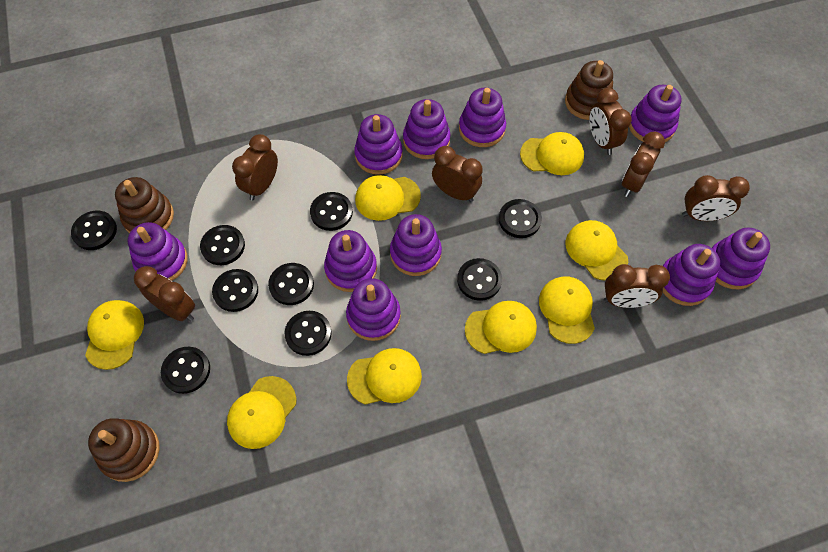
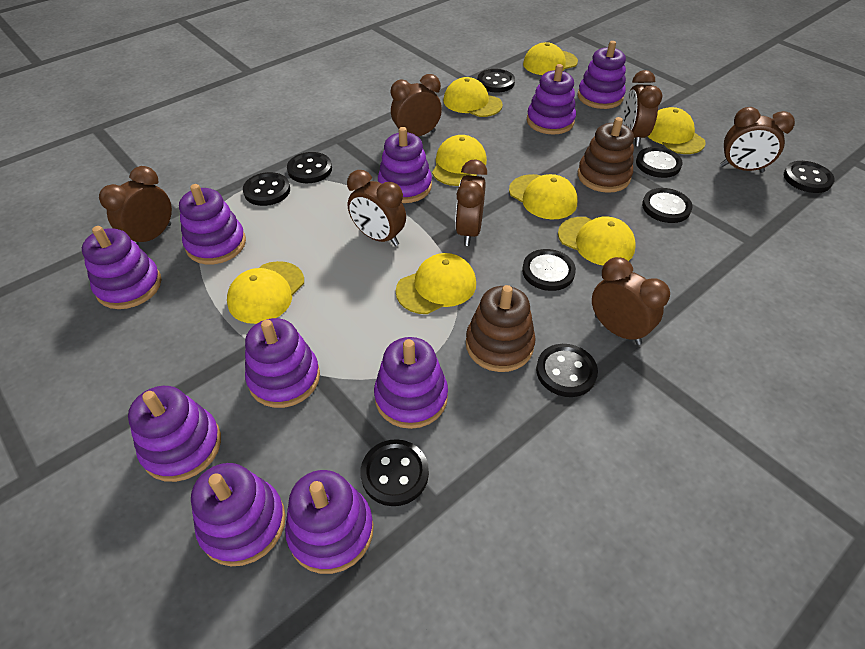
brown stacking toy: [88,418,160,482] [115,177,174,233] [565,60,613,120] = 3 -> [466,285,536,372] [578,117,634,193] = 2

